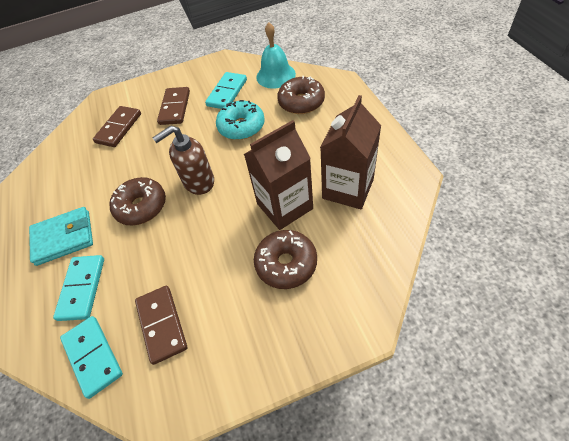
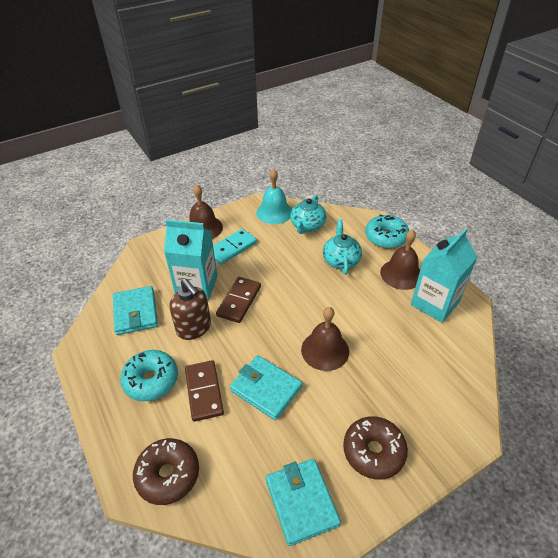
brown bell: none = 0 -> [189,185,223,239] [301,307,349,371] [380,230,420,290] = 3
brown carton: [244,120,313,230] [320,95,381,209] = 2 -> none = 0
brown domino: [93,106,141,147] [135,286,187,365] [157,87,190,125] = 3 -> [185,360,224,422] [216,277,261,323] = 2
brown donut: [109,177,166,226] [254,230,317,289] [277,76,325,114] = 3 -> [133,438,199,505] [343,416,408,480] = 2
turquoise carton: none = 0 -> [164,219,218,300] [411,229,477,323] = 2
turquoise domino: [53,255,104,321] [60,316,123,399] [205,72,247,109] = 3 -> [213,229,257,265] = 1
turquoise donut: [216,100,265,140] = 1 -> [120,350,178,401] [365,215,409,248] = 2
turquoise teapot: none = 0 -> [290,195,326,234] [323,219,362,275] = 2
turquoise wallet: [29,207,93,266] = 1 -> [113,286,158,335] [230,355,302,420] [266,459,341,546] = 3

